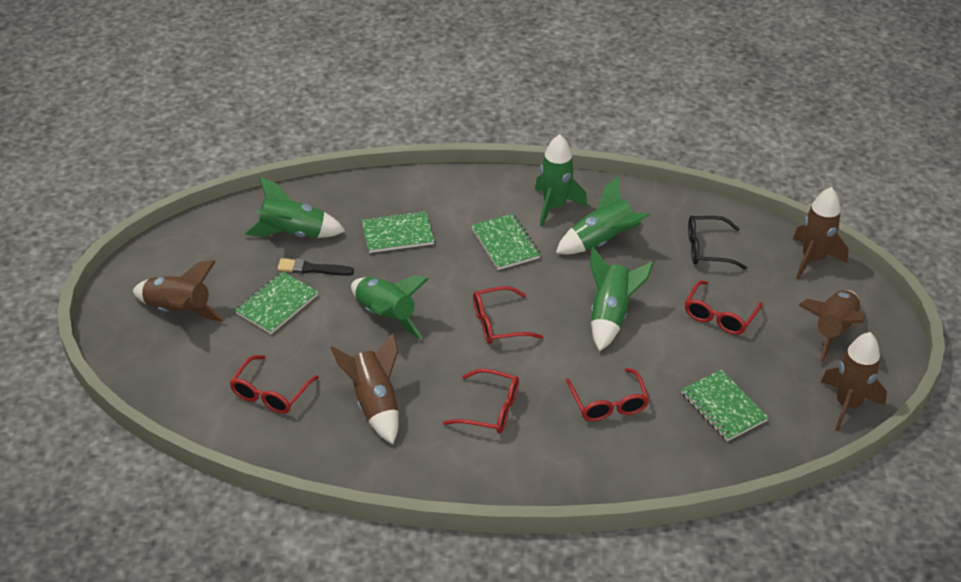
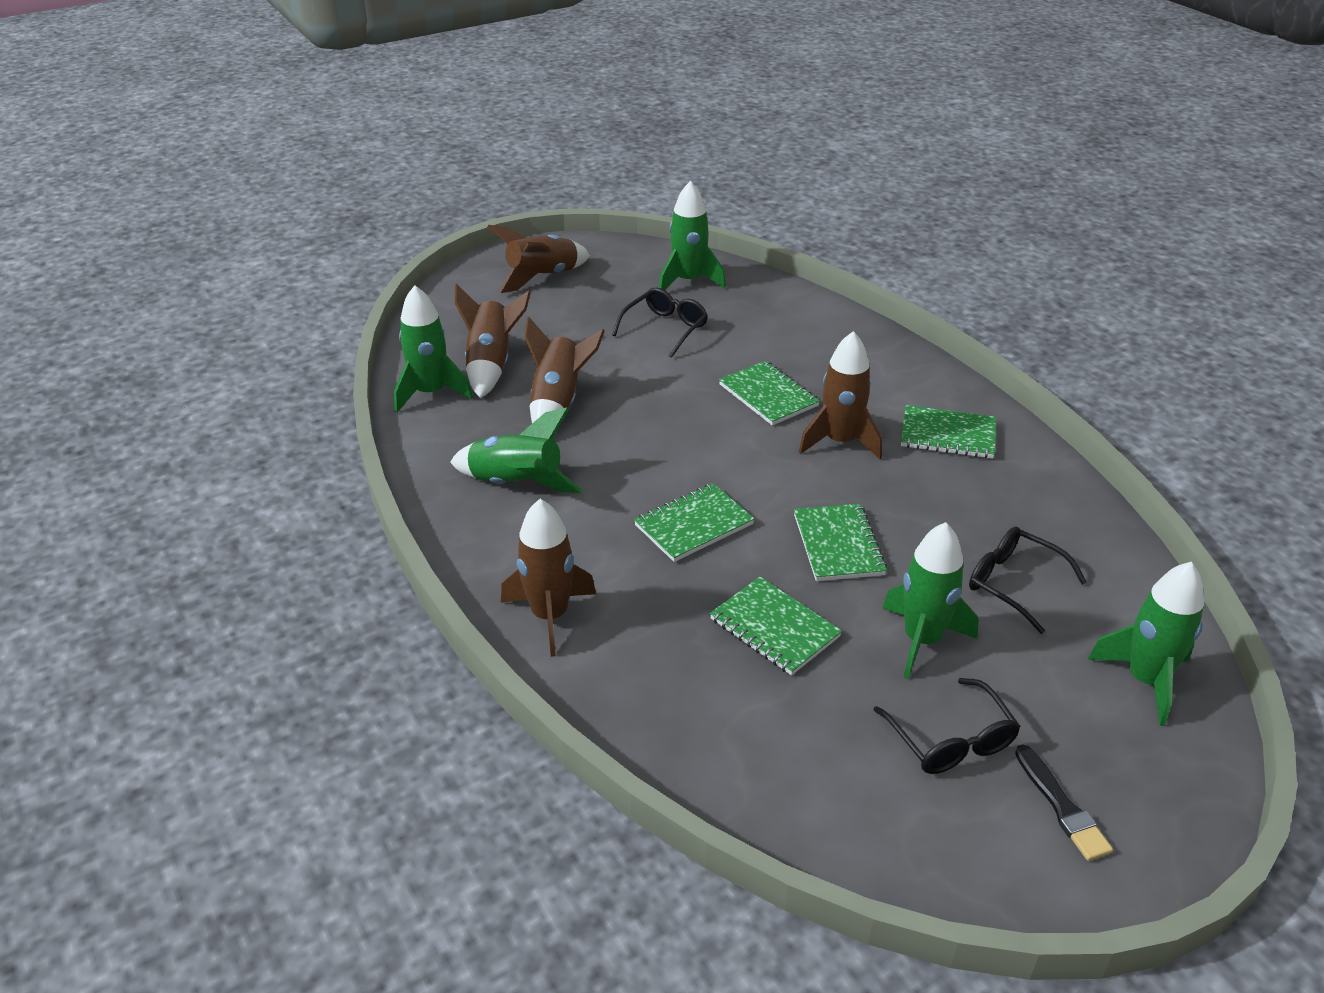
black glasses: [688,216,747,270] = 1 -> [612,287,708,358] [874,678,1020,774] [969,526,1087,634] = 3
green notebook: [235,271,318,334] [361,211,434,253] [471,214,540,270] [681,370,769,441] = 4 -> [634,483,754,562] [710,577,842,675] [719,361,820,426] [794,503,887,581] [901,405,996,459] = 5
red glasses: [229,355,319,414] [443,369,519,433] [473,286,543,344] [566,368,649,421] [685,281,762,335] = 5 -> none = 0

